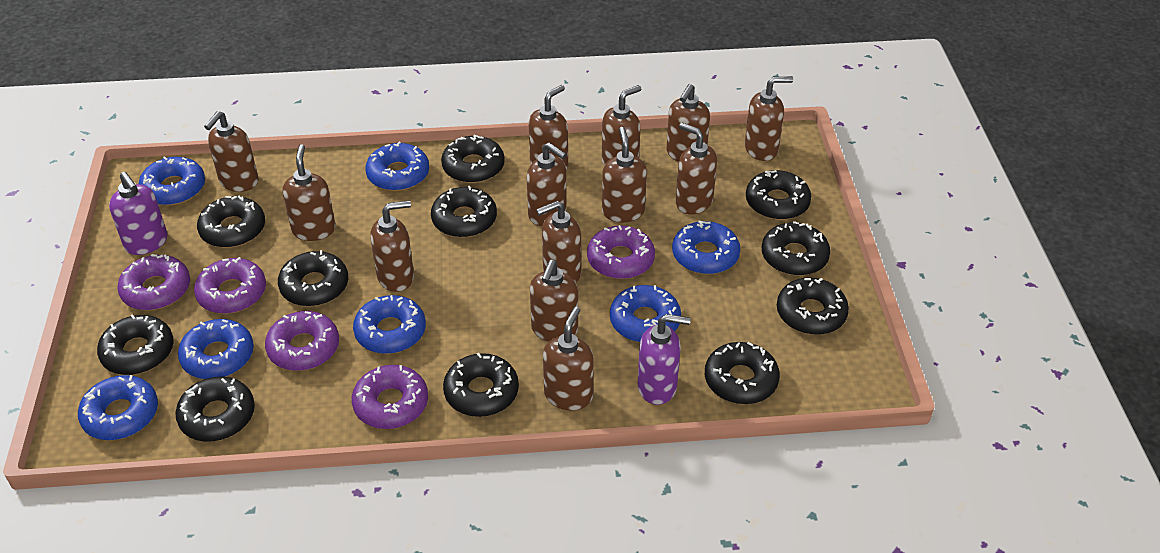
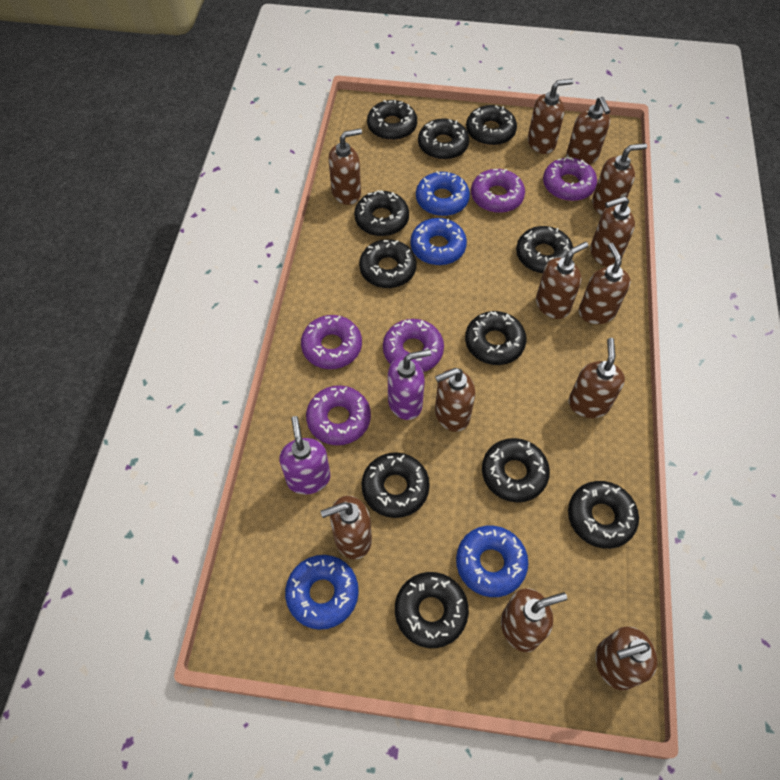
blue donut: [78,375,158,440] [139,156,205,206] [178,319,254,379] [353,295,426,354] [365,142,429,191] [610,285,681,342] [672,221,740,274] = 7 -> [285,555,359,630] [410,218,467,265] [416,171,470,216] [456,526,528,597] = 4
brown soap dispenser: [204,111,259,192] [283,144,336,241] [370,200,414,292] [527,142,567,226] [529,85,568,170] [530,260,578,342] [536,201,581,283] [543,307,594,410] [602,85,641,165] [602,127,647,222] [667,84,710,162] [676,123,717,214] [745,76,793,161] = 13 -> [320,496,372,559] [328,128,362,205] [435,368,475,432] [501,588,567,652] [528,79,574,154] [536,242,588,319] [566,97,611,164] [568,338,625,418] [579,243,631,324] [590,196,635,267] [592,143,647,215] [595,627,657,691] = 12

